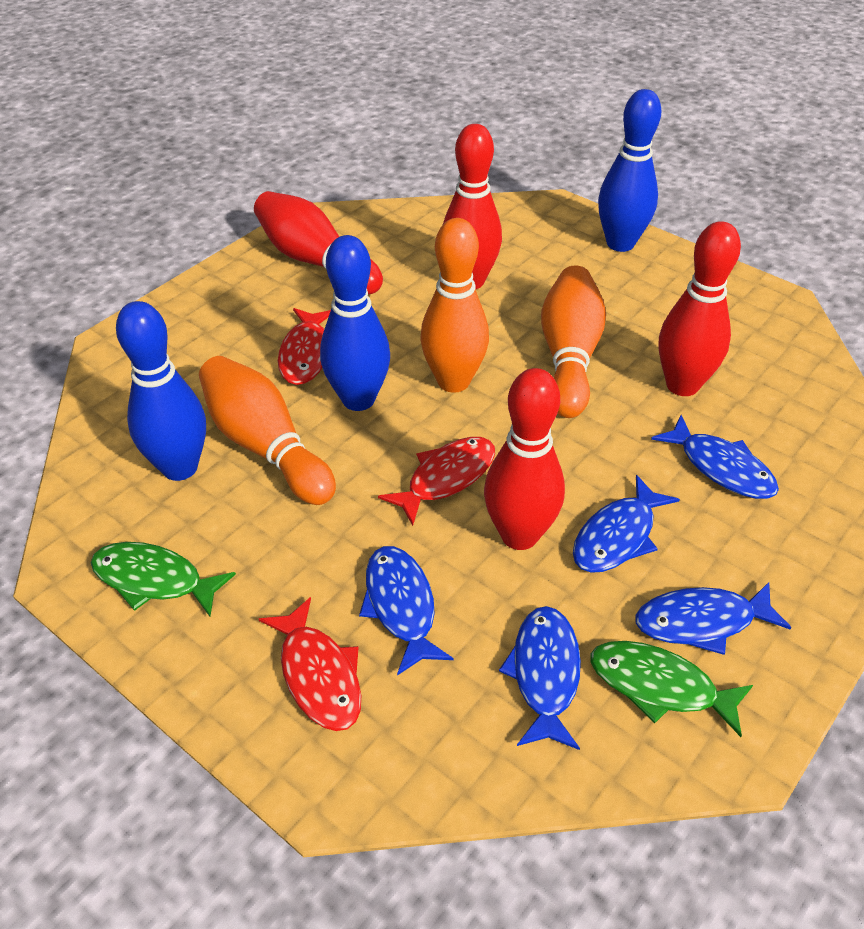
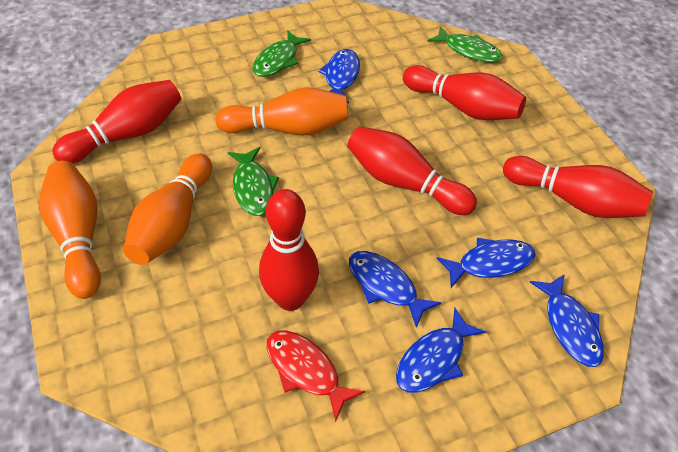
blue bowling pin: [116,301,206,481] [320,235,390,411] [598,89,662,252] = 3 -> none = 0
green fish: [91,542,236,616] [591,641,753,737] = 2 -> [228,147,279,216] [252,30,311,77] [427,26,503,63] = 3
red bowling pin: [254,191,383,294] [443,124,502,289] [484,368,565,550] [659,221,741,396] = 4 -> [52,80,181,164] [259,189,319,311] [347,126,477,215] [403,65,526,120] [503,156,653,218] = 5
red fish: [259,597,361,731] [278,308,331,385] [378,437,495,526] = 3 -> [267,330,365,422] = 1

